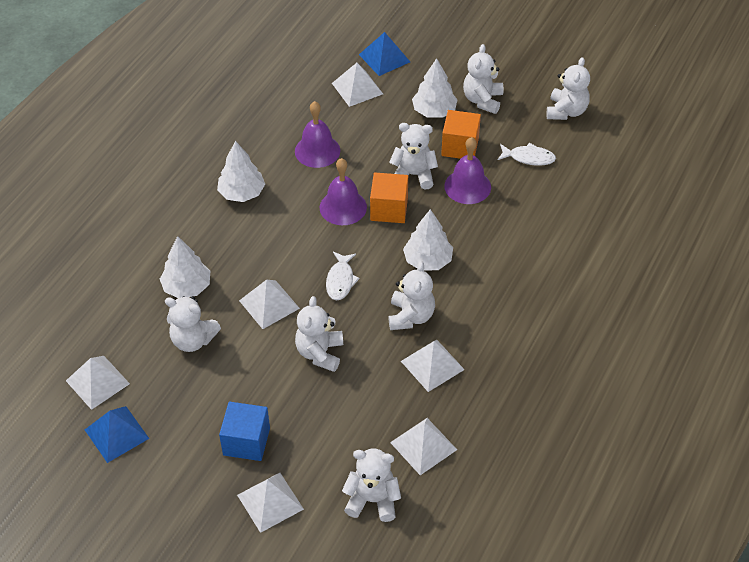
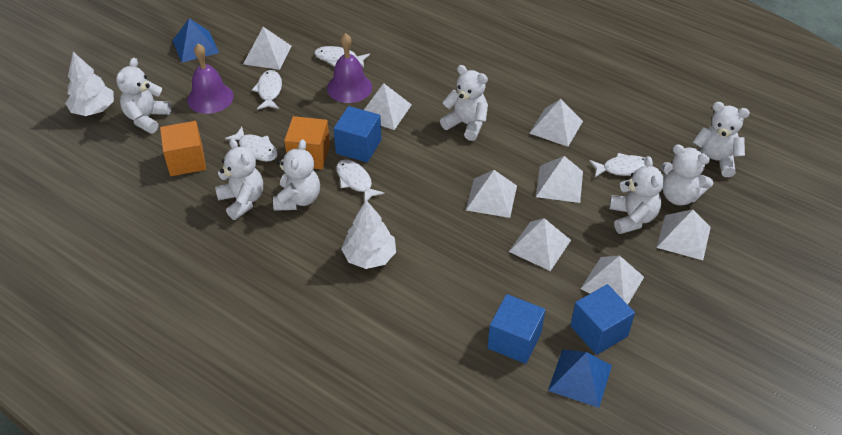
blue cube: [219,402,270,461] = 1 -> [333,106,381,163] [488,294,545,364] [570,284,635,355] = 3
purple bell: [295,101,340,168] [320,158,367,225] [444,137,491,204] = 3 -> [187,44,233,114] [327,33,372,103] = 2
white fish: [326,252,360,300] [498,143,556,166] = 2 -> [225,127,278,161] [252,70,282,110] [314,46,370,67] [336,160,385,202] [590,153,653,178] = 5
white pyramid: [66,356,130,410] [237,473,304,533] [239,280,300,329] [332,63,383,107] [390,418,457,475] [401,340,465,392] = 6 -> [243,27,291,70] [364,83,412,130] [466,170,517,218] [509,218,571,271] [529,99,583,147] [536,156,583,203] [581,255,644,304] [656,209,711,260] = 8
white tree: [160,236,210,298] [217,141,265,202] [403,209,453,271] [412,58,458,118] = 4 -> [65,52,114,116] [341,200,396,269] = 2

